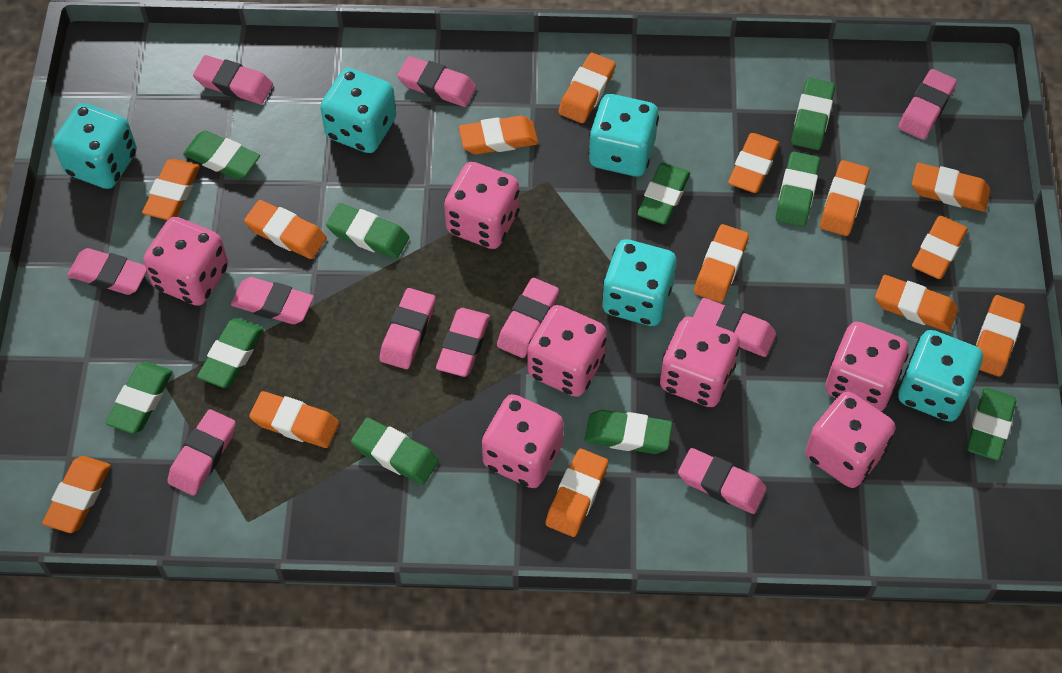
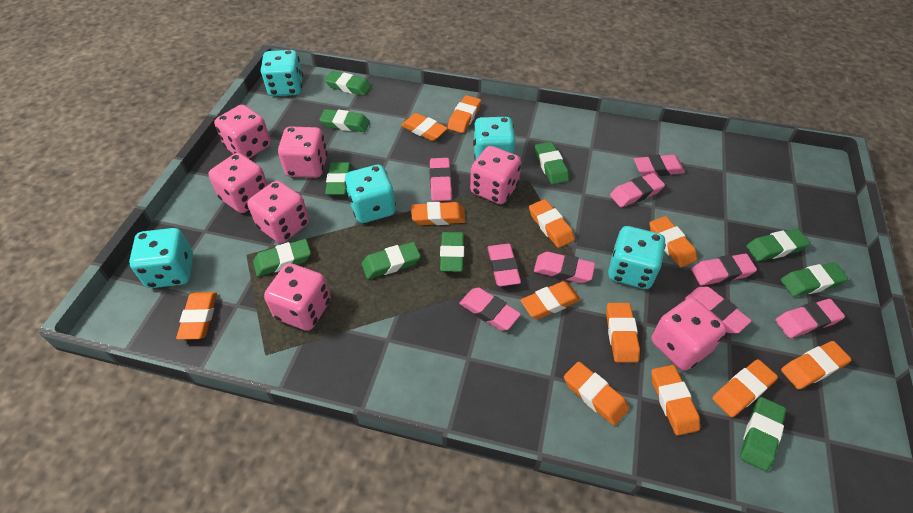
orange eraser: [42,456,111,533] [142,159,200,220] [244,200,327,259] [249,391,339,448] [459,116,538,155] [545,449,608,537] [558,53,616,123] [694,224,749,303] [728,133,779,193] [820,160,869,236] [875,275,958,332] [912,163,990,212] [912,216,968,279] [976,295,1025,377] = 14 -> [176,292,217,340] [401,113,448,141] [411,202,466,225] [447,95,481,133] [520,281,581,319] [529,199,575,248] [564,362,629,426] [606,303,640,363] [649,216,697,267] [651,365,700,436] [712,359,778,417] [781,341,852,389] = 12
pink eraser: [67,248,147,295] [167,409,236,496] [193,55,273,104] [231,277,314,324] [379,288,435,369] [397,56,476,107] [436,308,490,377] [497,278,559,358] [678,448,766,514] [693,298,776,357] [898,69,957,140] = 11 -> [429,158,452,201] [459,288,521,331] [488,244,521,286] [534,252,595,283] [610,173,665,207] [634,155,685,176] [685,287,752,333] [691,254,757,286] [775,299,845,338] = 9

